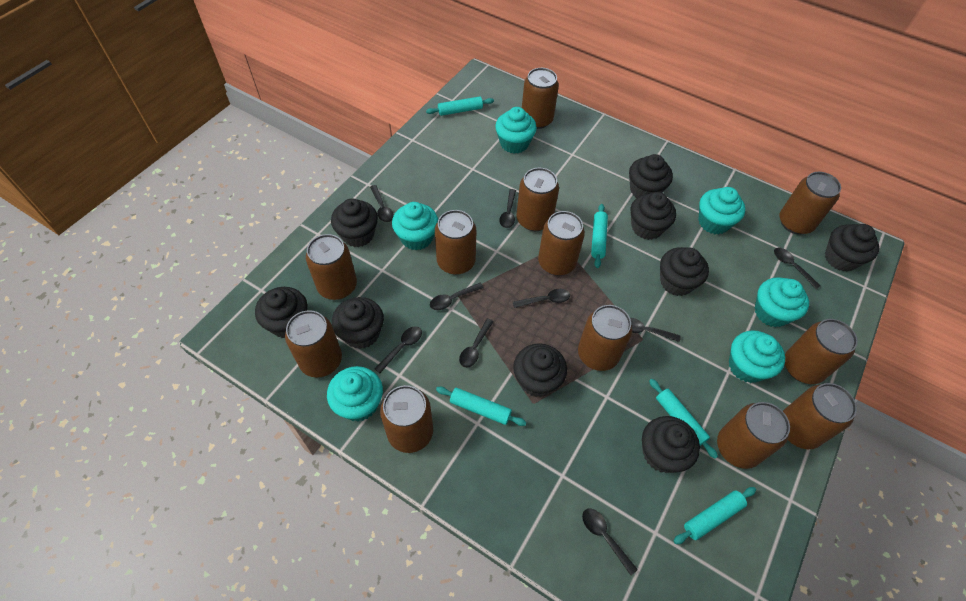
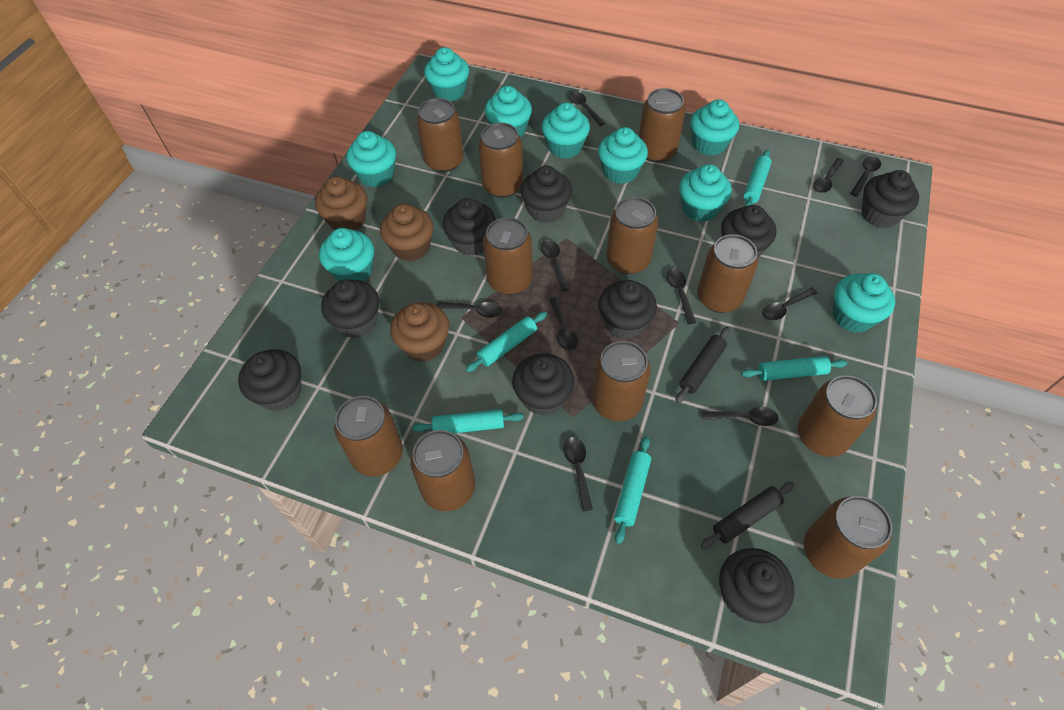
black rolling pin: none = 0 -> [676,327,730,403] [701,482,795,549] = 2
black spoon: [370,185,394,222] [375,326,422,373] [430,283,484,310] [459,318,494,368] [499,189,516,228] [513,289,570,308] [582,508,638,575] [630,318,681,342] [774,248,820,289] = 9 -> [436,301,503,318] [541,240,570,292] [549,297,578,351] [564,437,593,511] [568,91,605,126] [666,269,696,324] [702,407,779,426] [762,287,817,320] [813,158,844,193] [850,156,881,197] = 10
brown can: [285,310,342,378] [306,234,357,300] [380,385,433,453] [435,210,476,275] [516,168,559,231] [522,68,559,129] [538,211,585,276] [578,305,632,371] [717,402,790,469] [780,172,841,235] [783,383,857,449] [785,319,858,384] = 12 -> [334,396,403,477] [410,430,475,511] [416,98,464,172] [478,122,523,198] [483,217,533,295] [592,341,651,421] [606,197,659,274] [639,88,685,163] [697,234,758,313] [798,375,877,457] [804,496,892,579] = 11
brown cupcake: none = 0 -> [315,176,367,230] [380,204,434,261] [390,302,449,362] = 3
turquoise cupcake: [327,366,383,421] [392,202,438,250] [495,107,537,154] [698,187,745,235] [729,330,785,383] [754,277,809,327] = 6 -> [319,228,374,281] [347,131,396,187] [424,47,469,101] [485,86,532,138] [542,102,590,159] [598,127,648,184] [679,164,732,222] [690,99,739,156] [833,273,895,333] = 9

